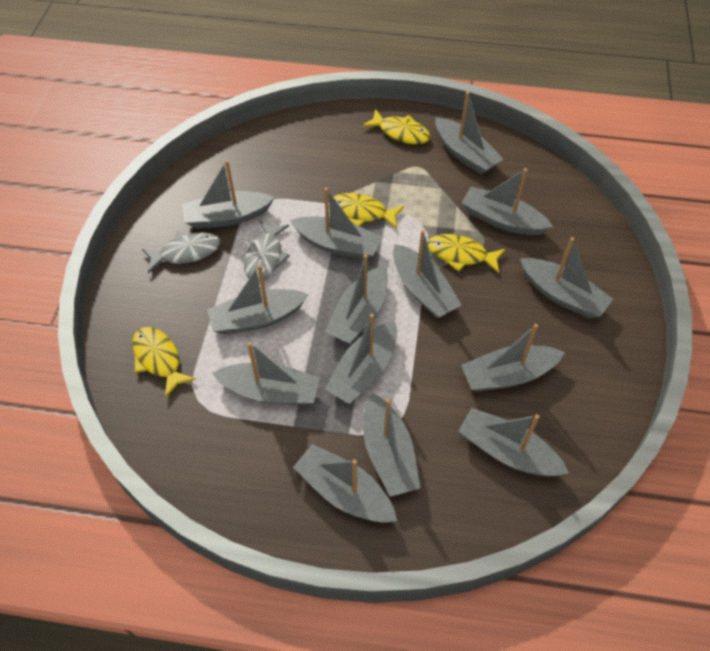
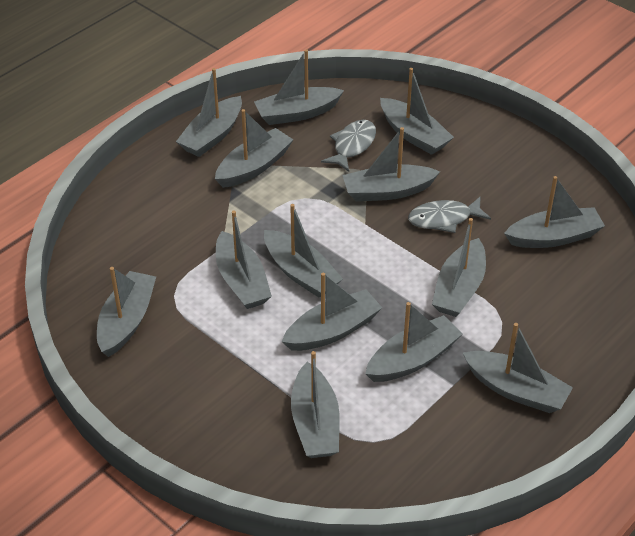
yellow fish: [132,327,196,398] [334,193,404,229] [362,109,430,144] [427,234,505,273] = 4 -> none = 0

